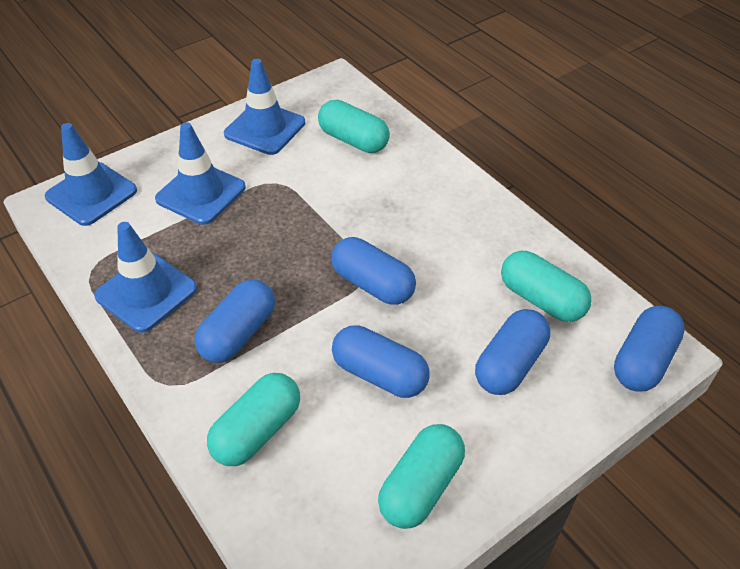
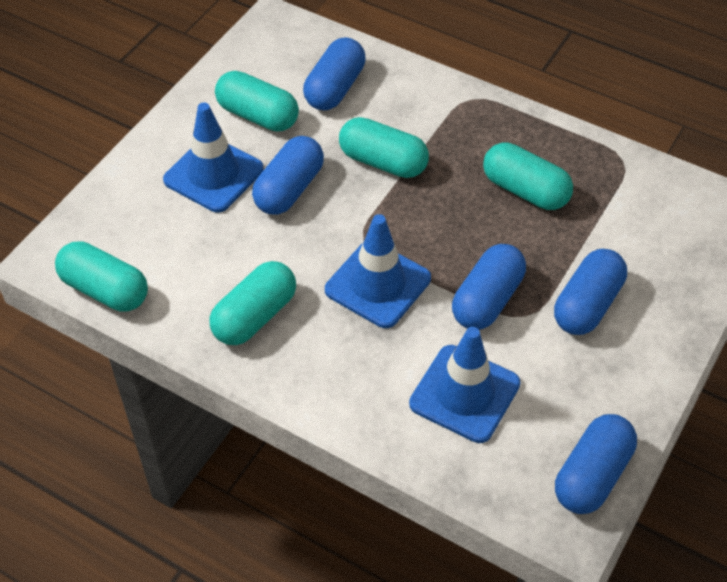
blue traffic cone: [45,123,137,226] [94,222,197,333] [155,122,246,225] [224,59,305,155] = 4 -> [163,102,264,212] [325,214,431,328] [409,327,521,443] = 3
turquoise capsule: [207,373,300,466] [318,100,390,153] [378,424,465,529] [501,251,592,322] = 4 -> [55,241,148,312] [210,261,296,345] [215,71,299,132] [339,117,429,178] [483,142,573,210] = 5

